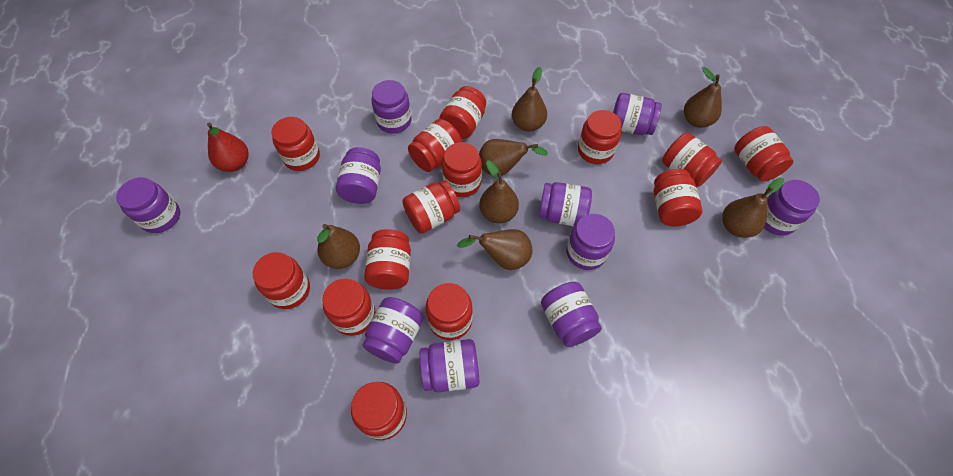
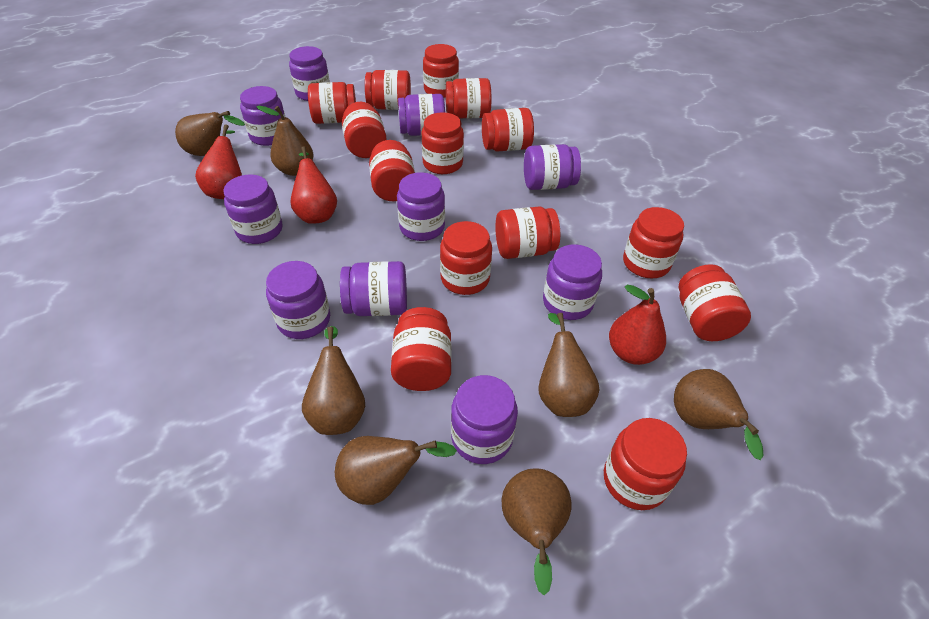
red pear: [207,123,249,172] = 1 -> [195,124,242,199] [290,146,337,224] [609,285,666,365] = 3

